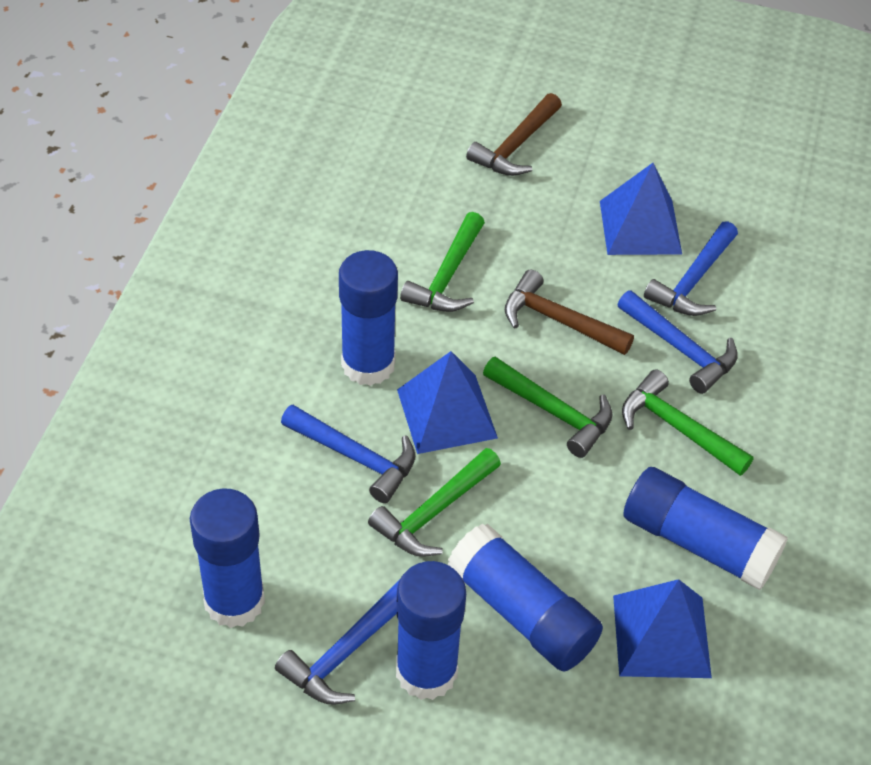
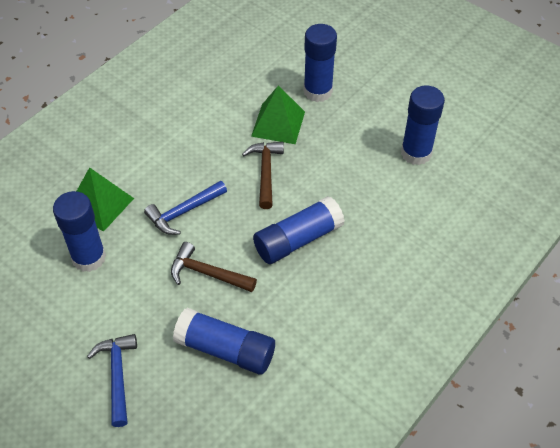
blue hammer: [275,579,400,705] [281,405,415,503] [617,290,738,394] [644,221,738,316] = 4 -> [87,334,137,427] [144,181,227,235] = 2
blue pyramid: [397,351,498,454] [600,163,682,255] [613,579,712,678] = 3 -> none = 0
green hammer: [368,448,501,557] [400,212,485,312] [483,357,612,458] [622,369,753,476] = 4 -> none = 0
green pyramid: none = 0 -> [77,167,134,232] [251,85,305,144] = 2

